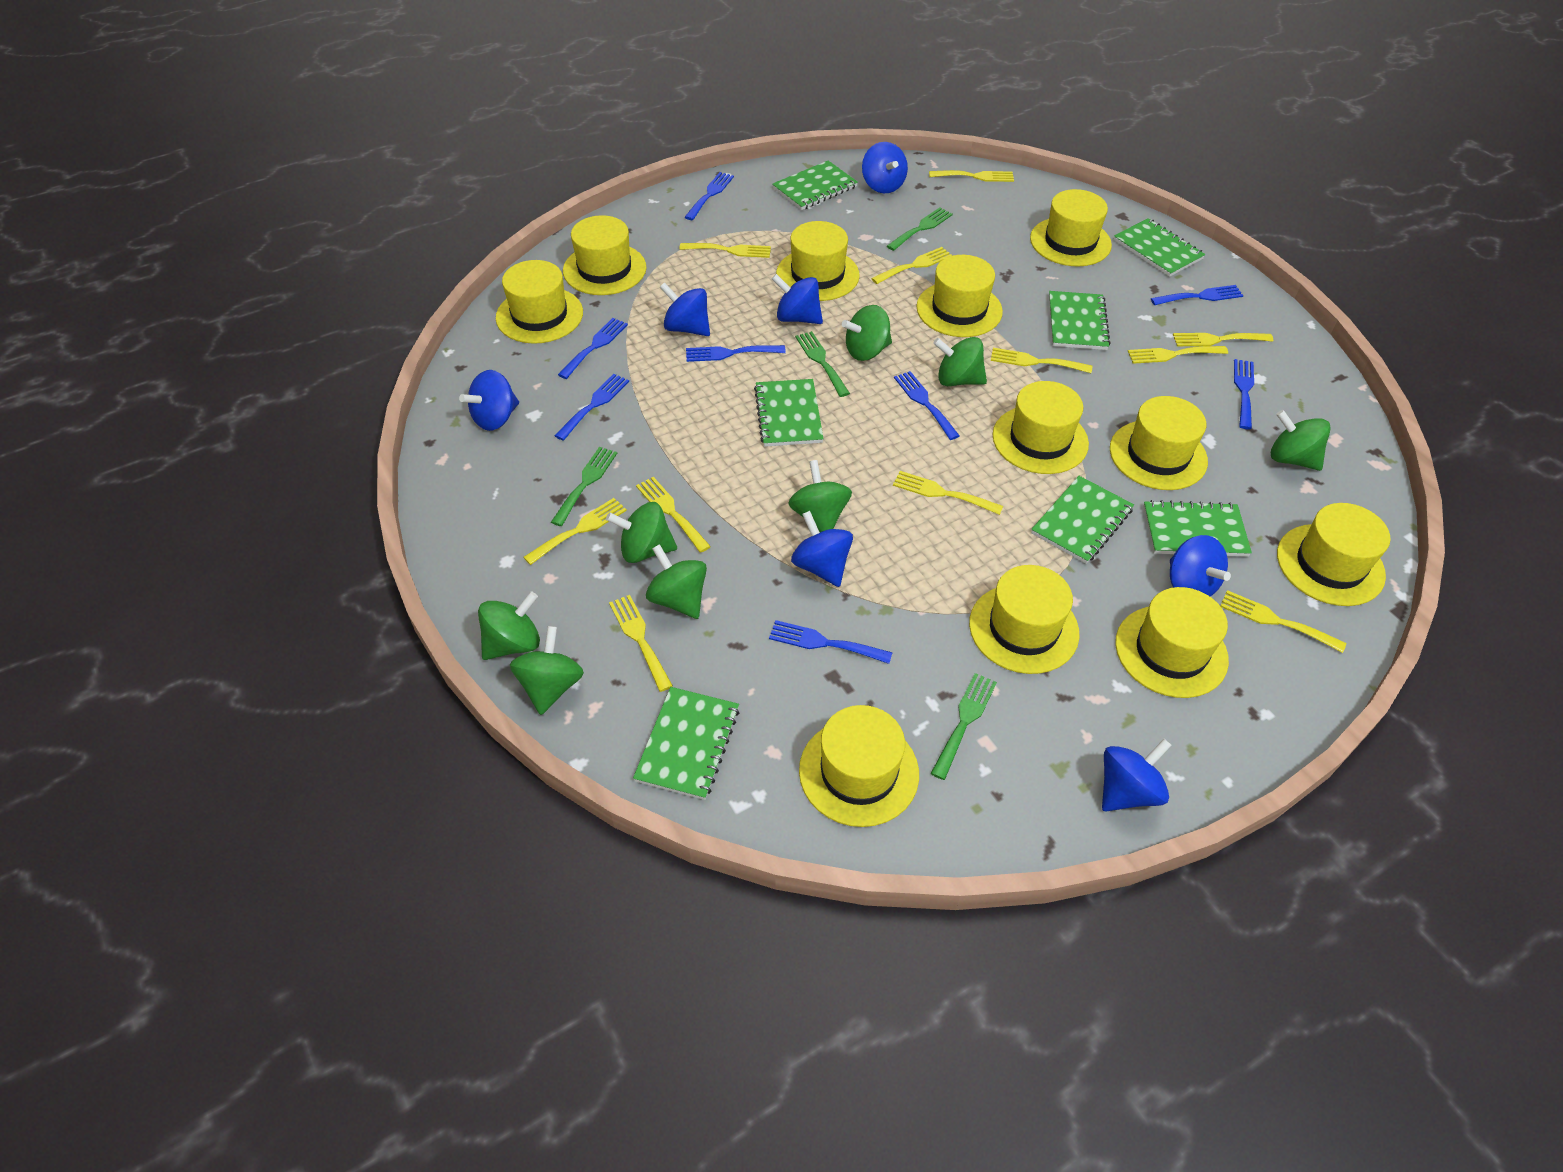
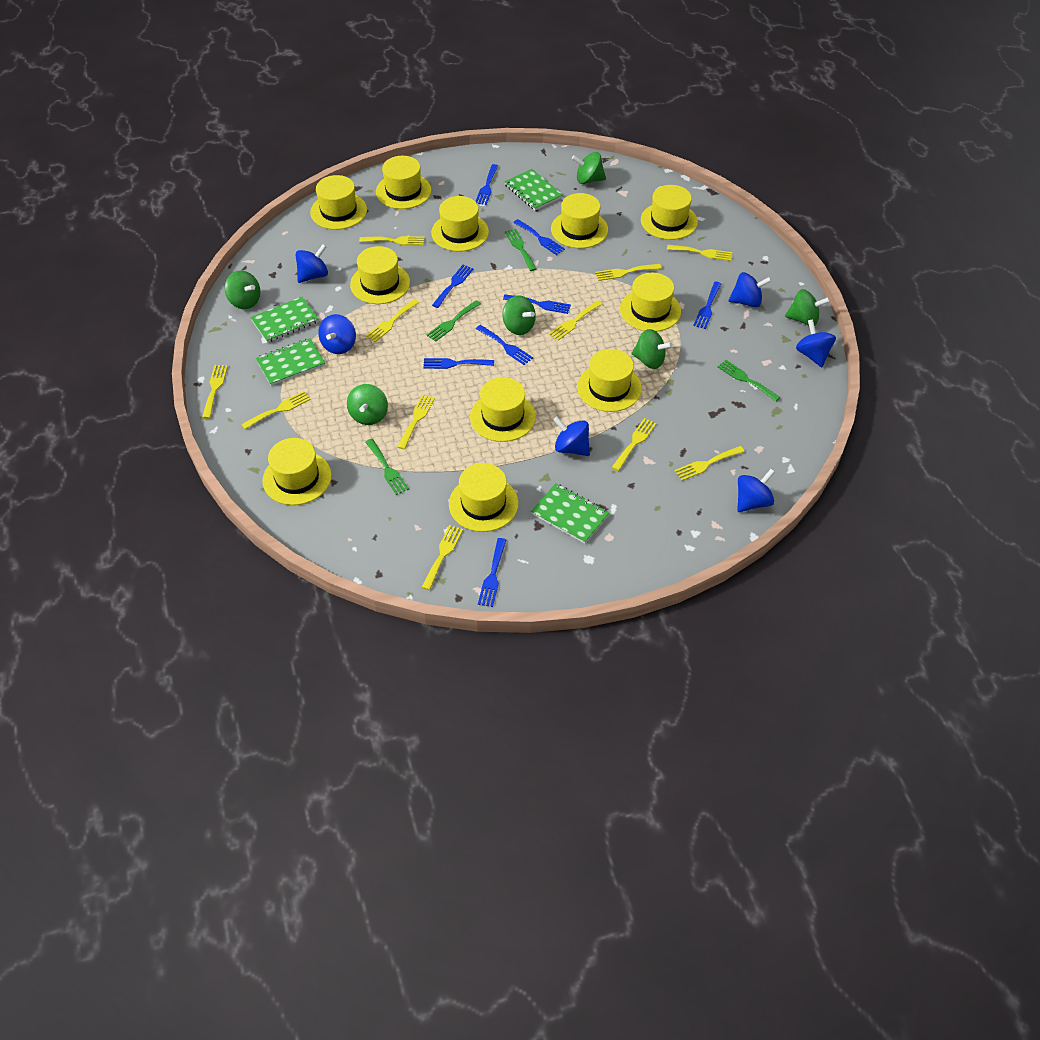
blue spinning top: [459,370,519,431] [660,282,710,336] [772,274,823,324] [791,511,853,587] [862,142,908,193] [1102,739,1172,811] [1170,535,1231,596] = 7 -> [295,244,328,283] [318,314,356,354] [553,417,590,456] [729,272,771,307] [737,469,775,512] [796,319,836,367] = 6
green notebook: [633,687,739,800] [754,379,824,447] [772,161,858,210] [1031,476,1134,564] [1049,291,1111,350] [1113,218,1205,277] [1143,500,1252,557] = 7 -> [250,297,319,343] [256,338,325,386] [504,169,563,210] [531,483,609,544] = 4
green spinning top: [478,591,540,660] [510,626,584,715] [606,502,677,563] [646,544,707,619] [788,460,852,532] [842,305,892,361] [933,337,987,386] [1271,410,1331,471] = 8 -> [225,270,260,309] [347,384,388,425] [503,295,536,335] [572,152,606,184] [632,329,673,369] [785,289,830,326] = 6

